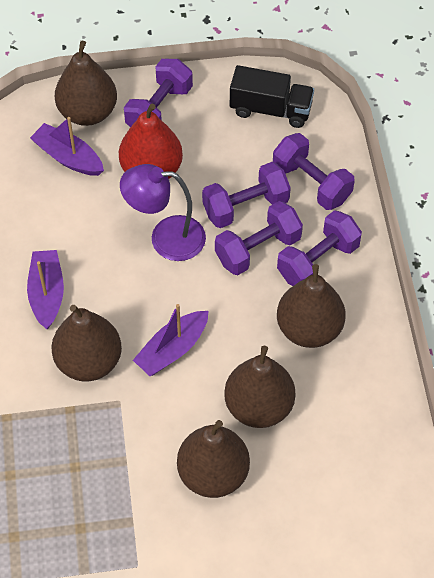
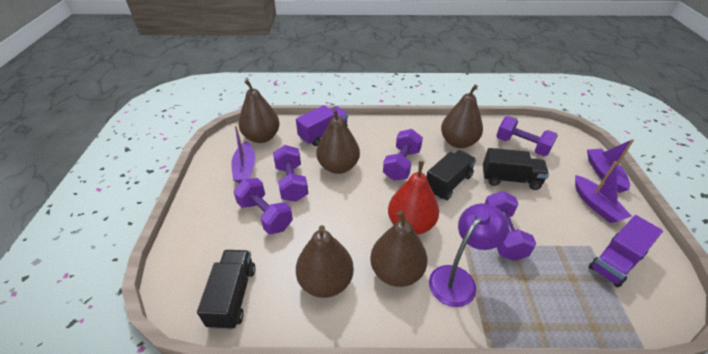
black truck: [230,65,314,128] = 1 -> [197,250,256,330] [426,150,476,200] [483,148,549,190] = 3
purple truck: none = 0 -> [296,105,348,146] [589,215,663,287] = 2

